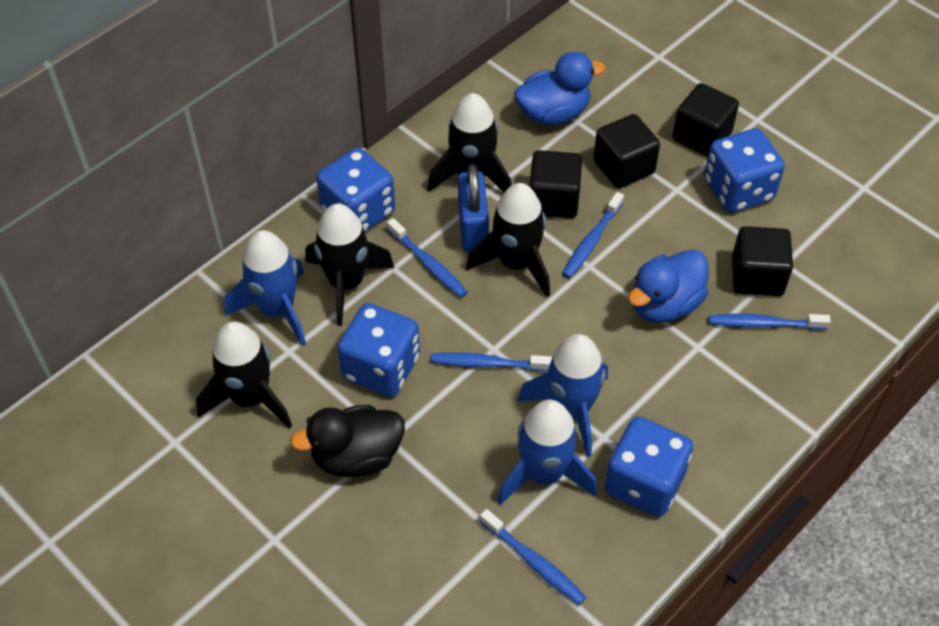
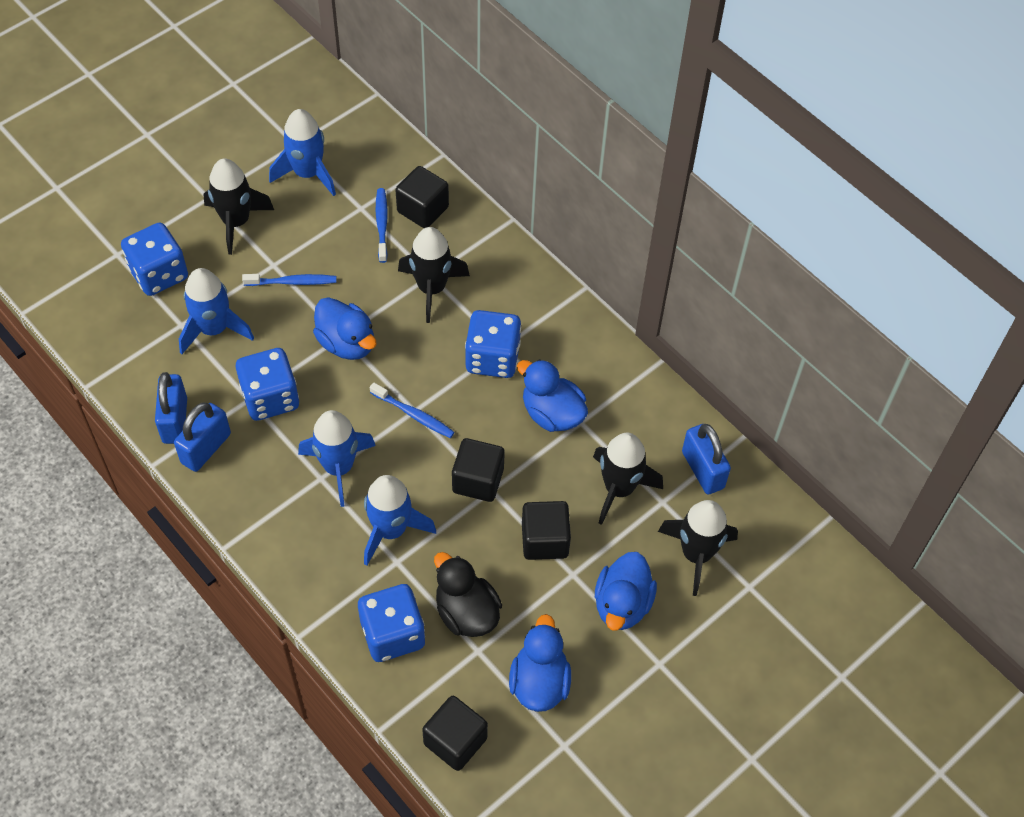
blue duck: [514,52,605,125] [628,249,709,323] = 2 -> [313,297,377,360] [509,614,571,712] [517,359,588,432] [595,552,657,630] = 4
blue padlock: [458,164,489,252] = 1 -> [155,372,187,444] [174,403,231,472] [682,424,731,494] = 3
blue rocket: [225,230,306,346] [497,400,598,505] [517,334,608,457] = 3 -> [179,268,254,354] [269,109,336,196] [298,410,376,507] [364,475,436,566] = 4
blue toothbrush: [387,218,468,298] [431,352,552,371] [480,509,586,605] [562,192,624,278] [709,314,831,330] = 5 -> [242,274,336,286] [370,382,455,438] [376,188,388,263] = 3

